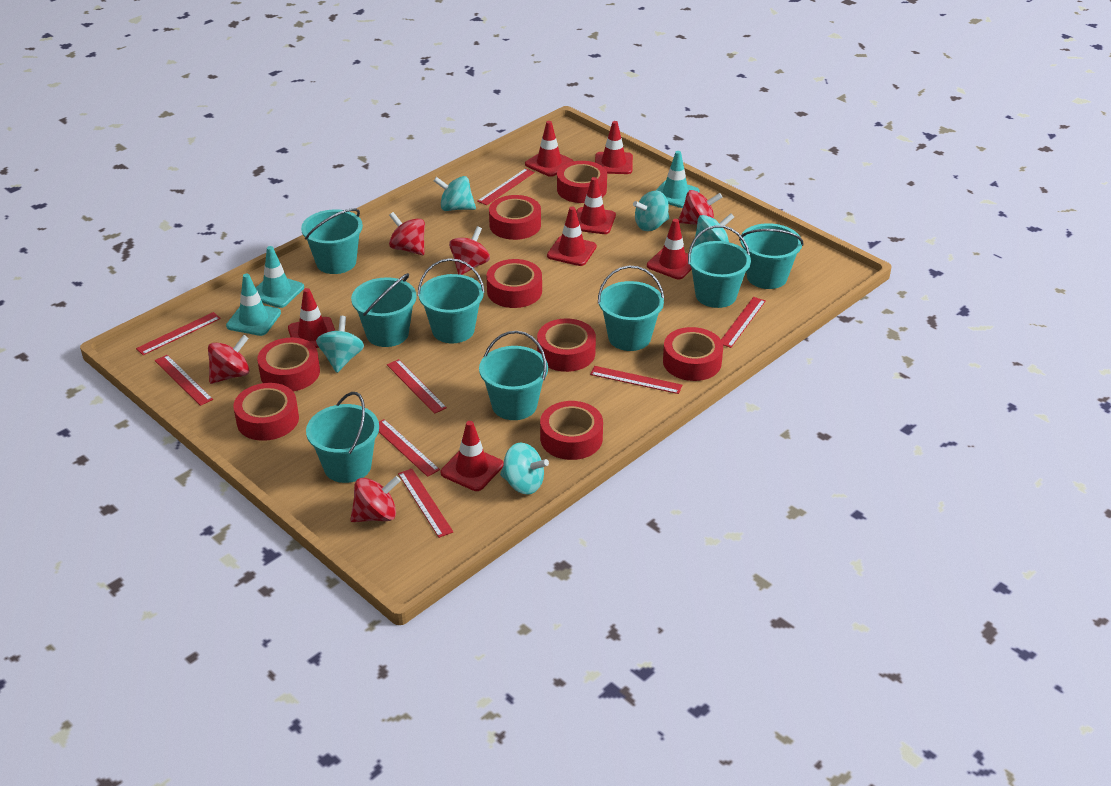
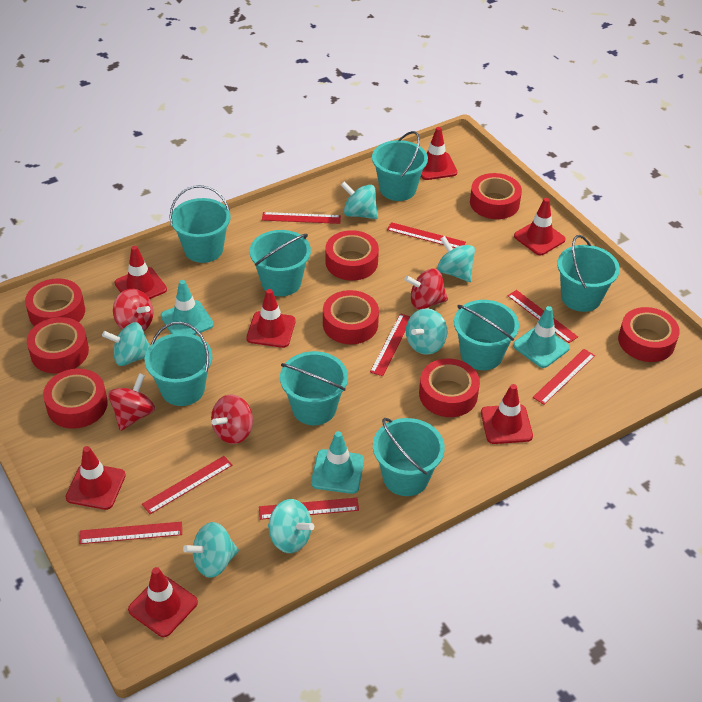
red spinning top: [208,335,249,384] [350,476,401,522] [389,212,425,255] [449,226,490,275] [678,190,723,225] = 5 -> [108,373,155,431] [113,289,153,331] [211,395,253,444] [404,269,448,309] = 4
turquoise spinning top: [316,316,364,373] [434,176,476,211] [500,442,549,495] [633,191,669,231] [693,213,734,248] = 5 -> [102,322,150,366] [183,522,239,578] [268,499,314,553] [341,182,378,219] [406,308,448,355] [437,236,475,282] = 6

